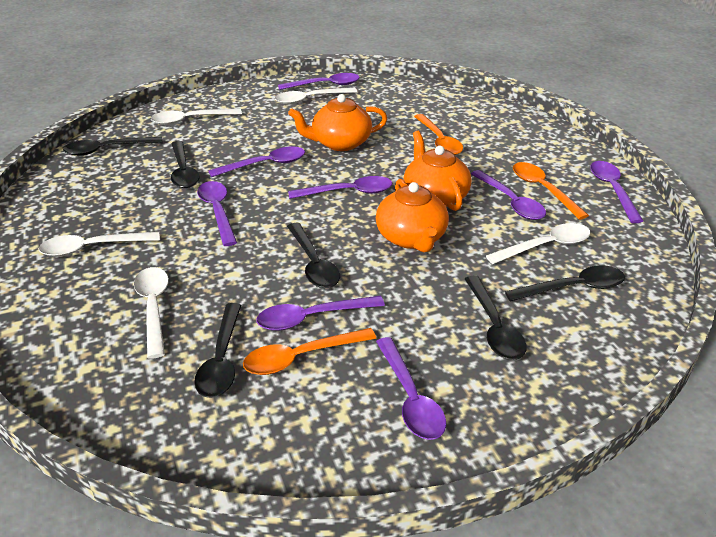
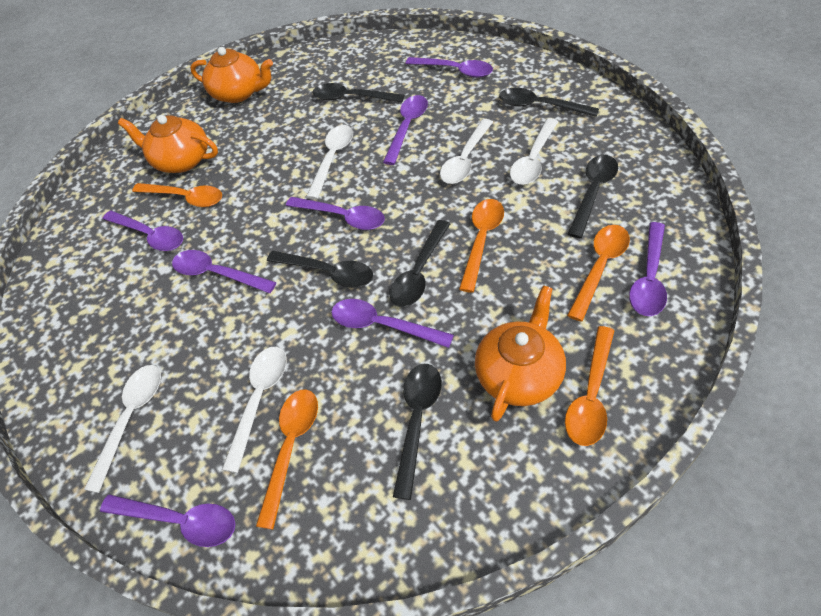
orange spoon: [243,328,377,375] [414,114,463,155] [513,162,589,220] = 3 -> [132,183,222,207] [256,389,318,530] [459,199,504,293] [565,326,615,446] [567,225,630,321] = 5

